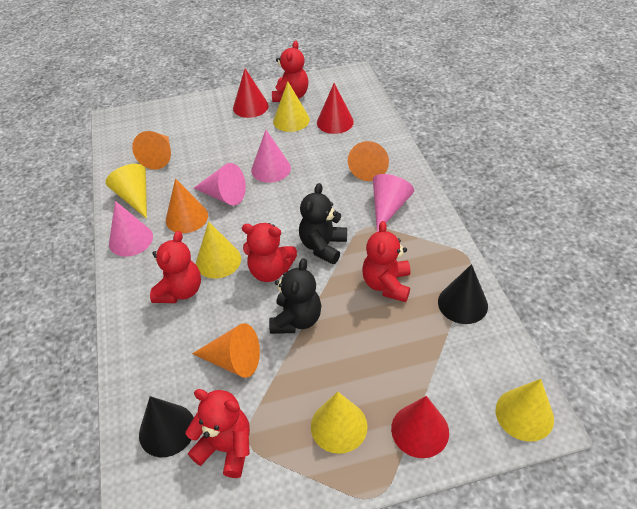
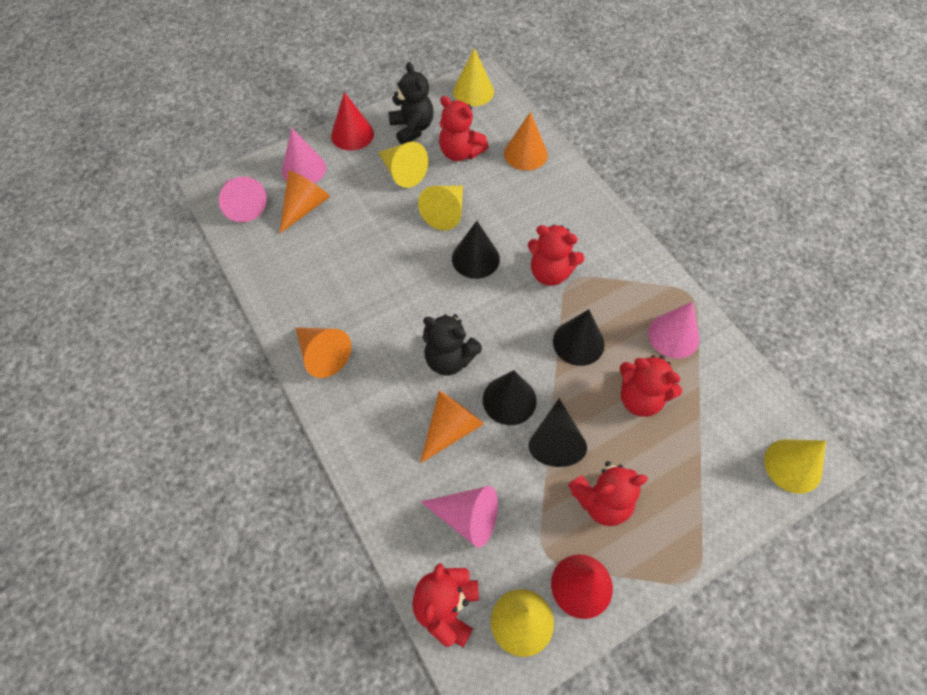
black cone: [139,396,194,457] [438,264,488,324] = 2 -> [452,221,500,279] [483,370,537,425] [528,398,587,467] [553,309,605,366] = 4
red cone: [233,69,269,118] [317,83,354,134] [391,396,449,458] = 3 -> [331,92,374,151] [551,554,613,619] = 2

